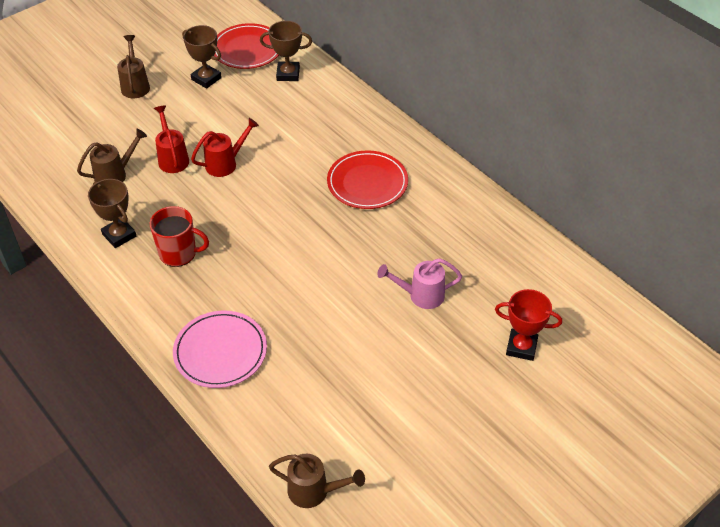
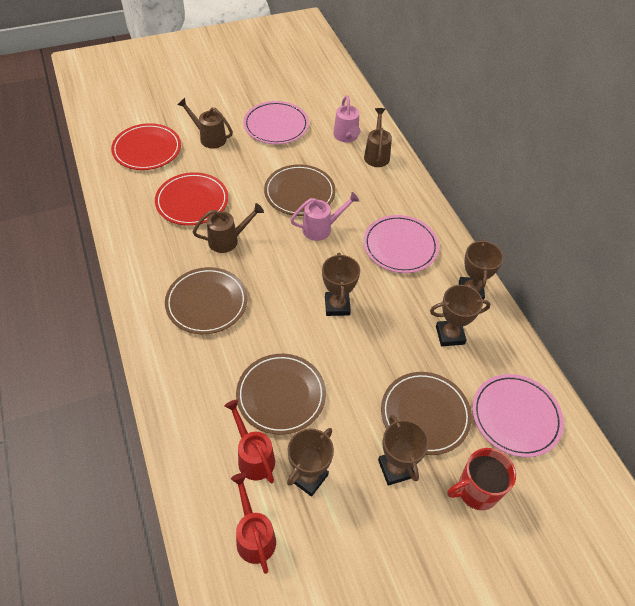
brown plate: none = 0 -> [165,267,247,334] [236,354,326,435] [264,164,336,216] [381,372,472,455] = 4
brown trophy: [88,179,136,248] [182,25,222,89] [260,21,312,81] = 3 -> [287,428,334,497] [322,253,360,316] [378,415,429,486] [430,285,490,346] [459,239,504,300] = 5
pink plate: [173,311,267,388] = 1 -> [243,101,309,144] [363,215,439,273] [472,374,564,457] = 3
pink watering can: [377,258,462,309] = 1 -> [291,192,359,241] [333,95,361,142] = 2
red trophy: [495,289,562,361] = 1 -> none = 0

